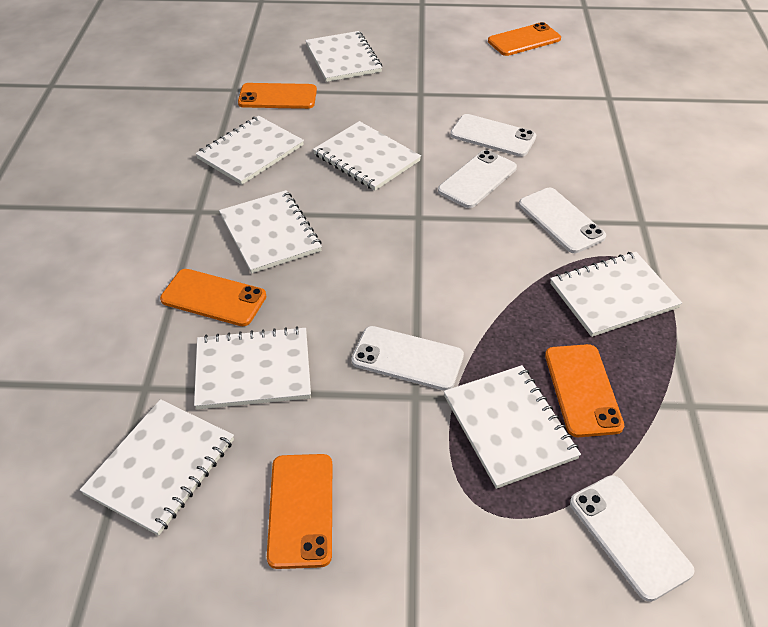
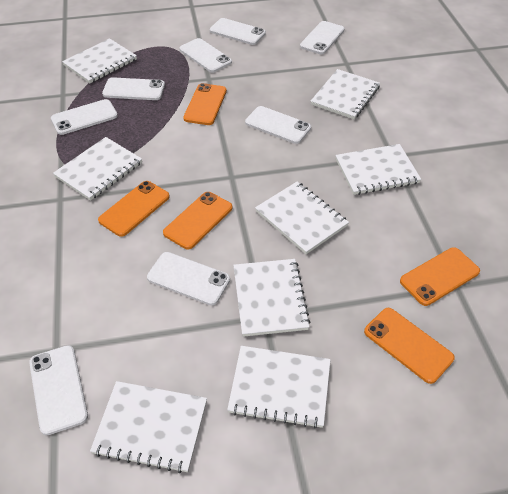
white phone: [352,326,464,391] [438,150,517,208] [450,114,536,157] [519,188,606,253] [570,475,695,602] = 5 -> [29,345,88,435] [51,99,118,135] [102,77,165,100] [147,252,230,306] [179,38,232,73] [210,18,266,45] [245,106,311,144] [300,21,345,54] = 8

